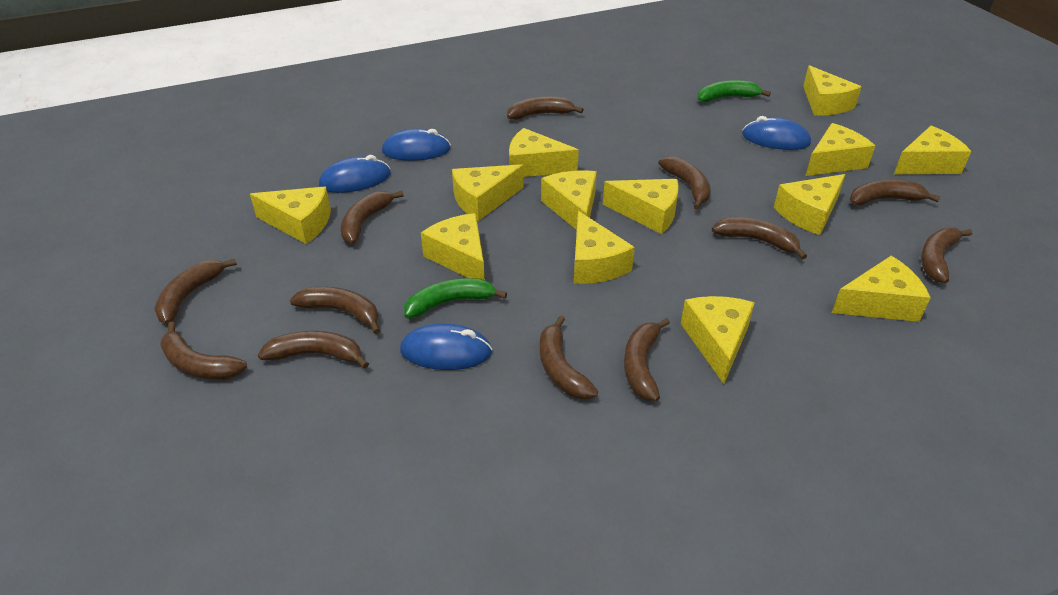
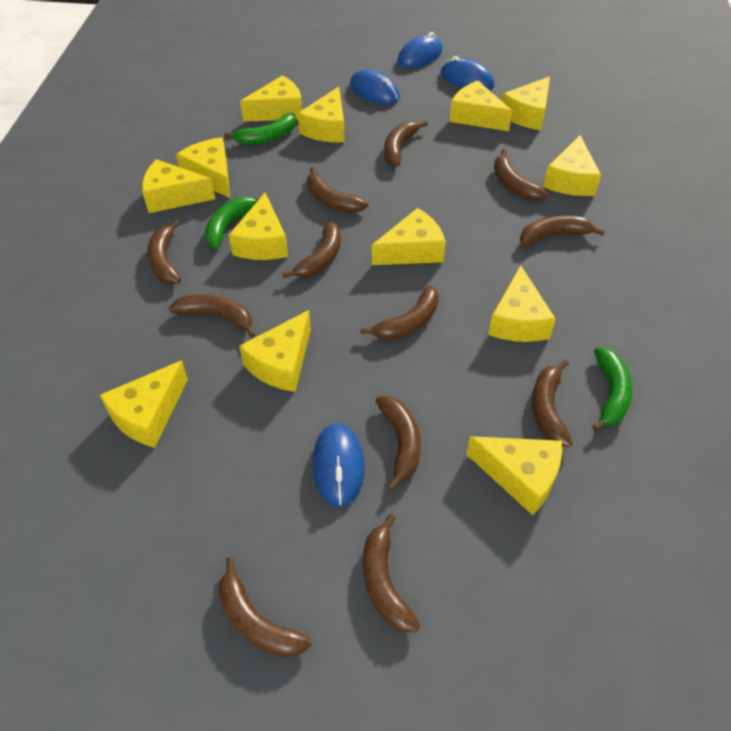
green banana: [404,278,507,319] [697,80,771,102] = 2 -> [205,196,260,249] [224,113,297,145] [592,347,632,431] = 3

